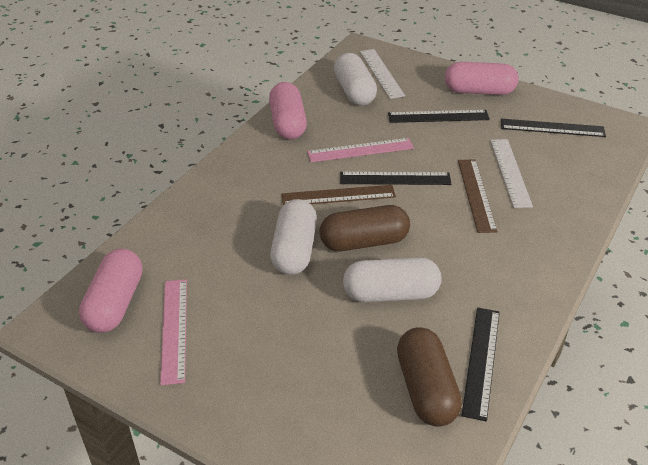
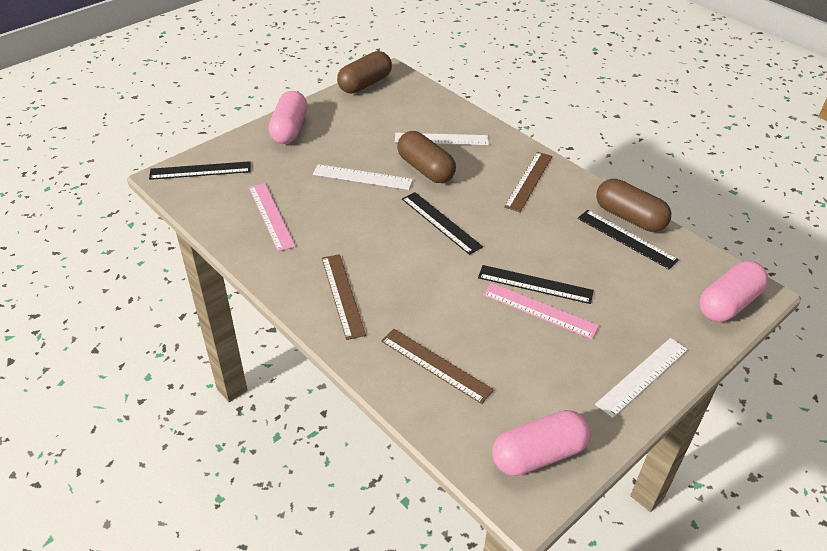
brown capsule: [320,205,410,251] [397,327,462,427] = 2 -> [337,51,392,93] [397,131,456,183] [596,179,671,232] = 3
brown ruler: [281,185,396,205] [458,159,498,233] = 2 -> [322,254,366,340] [381,329,494,404] [504,152,552,212] = 3
white capsule: [270,199,317,275] [334,53,377,106] [343,258,441,302] = 3 -> none = 0
white ruler: [360,49,405,99] [490,139,533,208] = 2 -> [313,164,413,190] [395,133,489,145] [595,338,688,418] = 3

